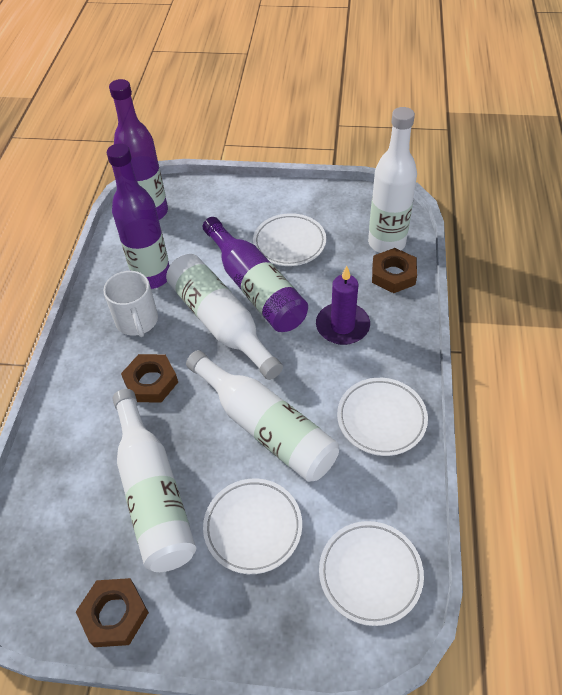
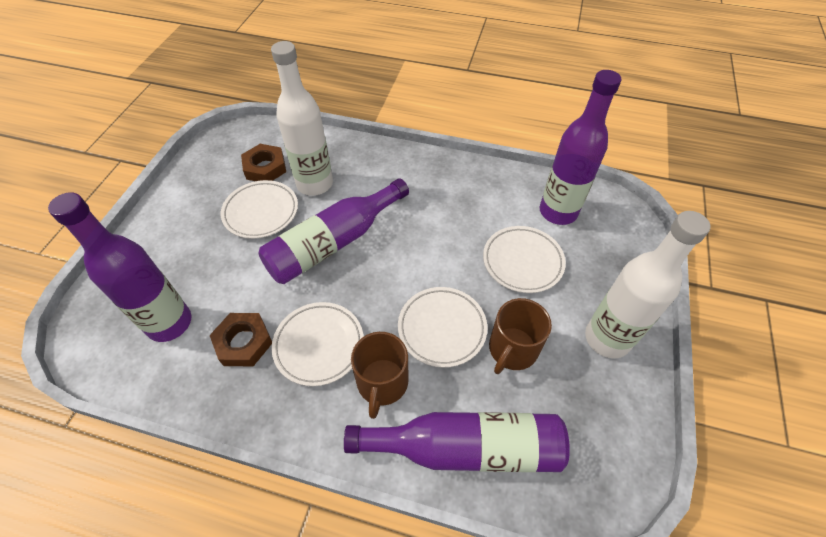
brown mug: none = 0 -> [351,332,409,419] [489,298,552,374] = 2
brown nut: [76,578,149,647] [121,354,178,402] [372,248,417,293] = 3 -> [209,313,272,366] [241,144,286,181] = 2
purple bottle: [107,143,170,289] [109,79,168,220] [203,217,308,332] = 3 -> [48,192,191,342] [258,178,409,284] [344,412,570,472] [540,70,621,225] = 4
purple candle: [316,266,370,345] = 1 -> none = 0
white bottle: [113,389,196,572] [166,254,283,380] [186,350,339,482] [368,107,417,253] = 4 -> [271,41,333,196] [585,211,711,359] = 2
white mug: [103,271,158,337] = 1 -> none = 0

